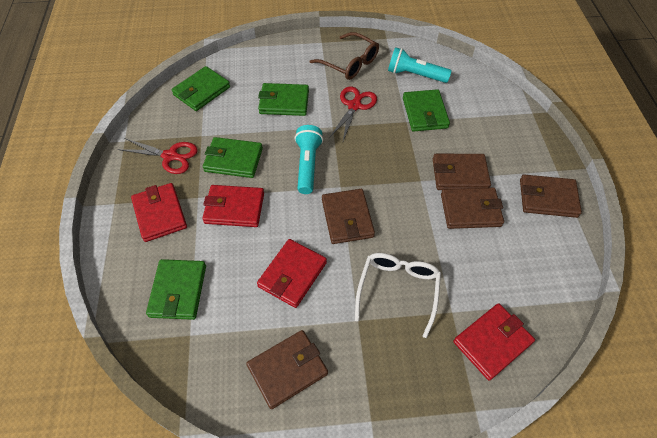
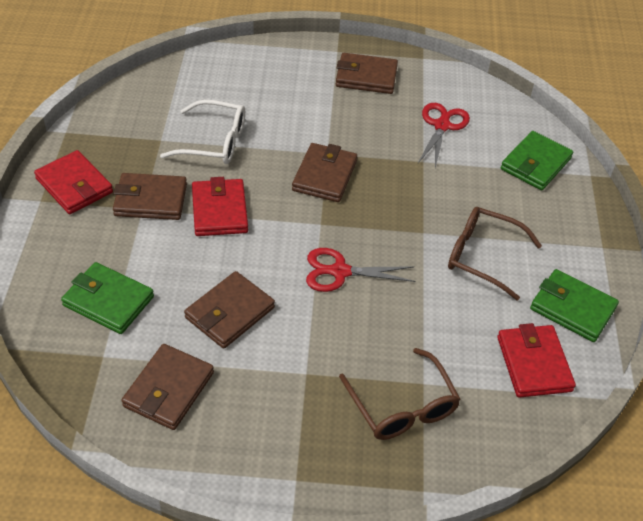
brown glasses: [310,32,379,80] = 1 -> [339,348,461,440] [448,207,542,301] = 2
green wallet: [146,259,206,320] [171,66,230,111] [203,137,263,178] [258,83,309,116] [403,89,450,132] = 5 -> [61,262,154,334] [501,131,573,190] [530,269,619,342] = 3
red wallet: [131,183,187,242] [202,185,264,227] [257,239,327,308] [453,303,535,381] = 4 -> [34,150,113,214] [192,177,248,236] [497,323,576,398] = 3
turquoise flashlight: [295,125,323,194] [388,47,452,83] = 2 -> none = 0

